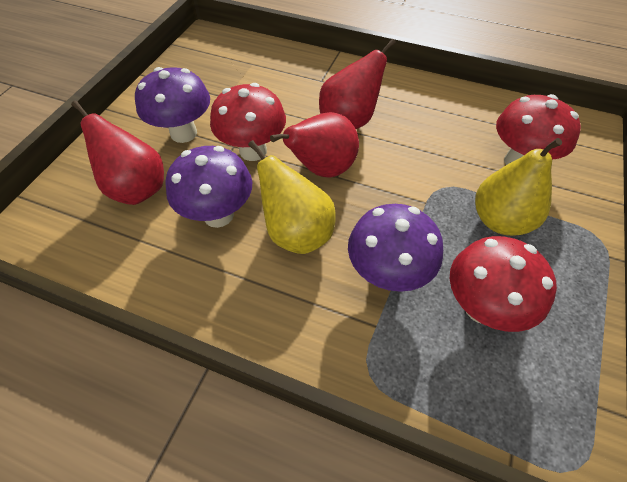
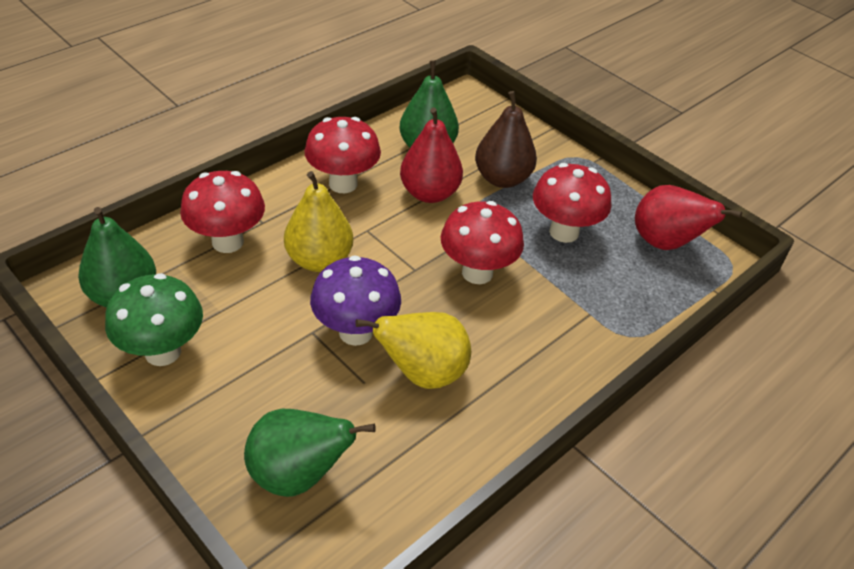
brown pear: none = 0 -> [475,91,537,188] = 1
green mushroom: none = 0 -> [105,273,203,366] = 1
green pear: none = 0 -> [78,207,156,307] [244,409,376,497] [400,60,459,148] = 3
purple mushroom: [135,67,210,143] [165,146,252,228] [348,204,443,292] = 3 -> [310,255,401,346] = 1
red mushroom: [210,83,286,161] [450,236,557,332] [496,94,581,165] = 3 -> [180,171,265,253] [304,117,381,193] [441,201,524,284] [533,163,611,243] = 4
red pear: [71,100,164,205] [270,112,359,177] [319,39,396,129] = 3 -> [400,107,463,203] [635,185,742,250] = 2

